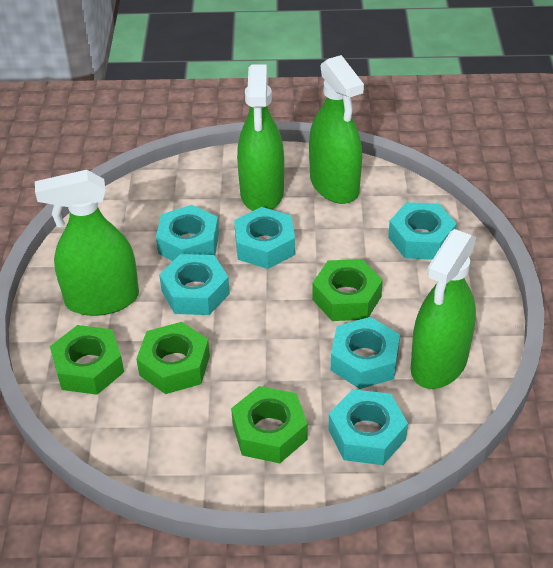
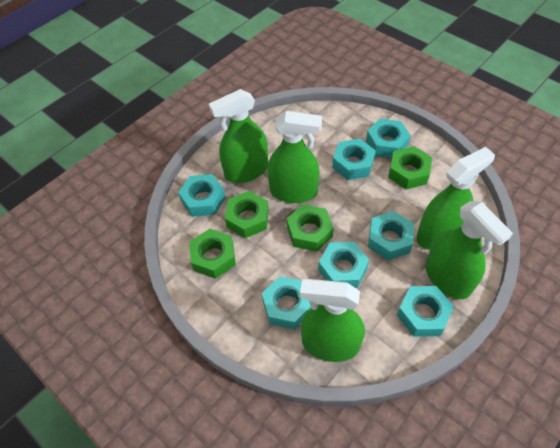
green spray bottle: [35,170,139,316] [237,64,284,211] [309,55,364,204] [411,229,476,389] = 4 -> [209,89,268,183] [267,111,322,203] [300,279,365,362] [416,147,495,250] [426,201,513,299] = 5
turquoise nut: [156,205,219,261] [159,254,230,315] [234,207,295,269] [328,389,408,465] [331,317,400,389] [388,202,457,260] = 6 -> [178,174,226,217] [262,276,311,329] [318,242,369,288] [332,139,376,180] [366,119,411,158] [368,211,414,260] [397,286,454,337] = 7

